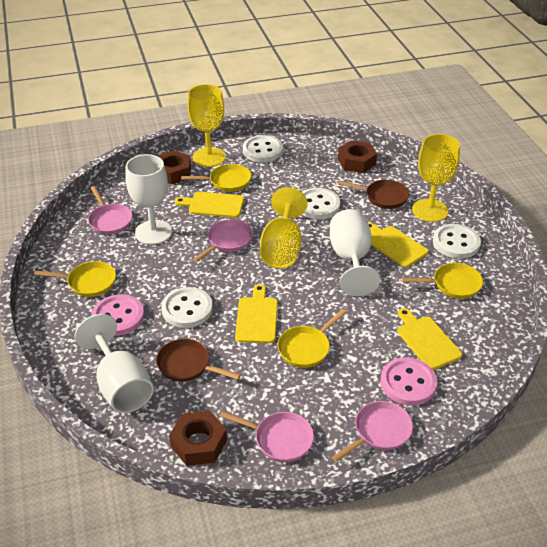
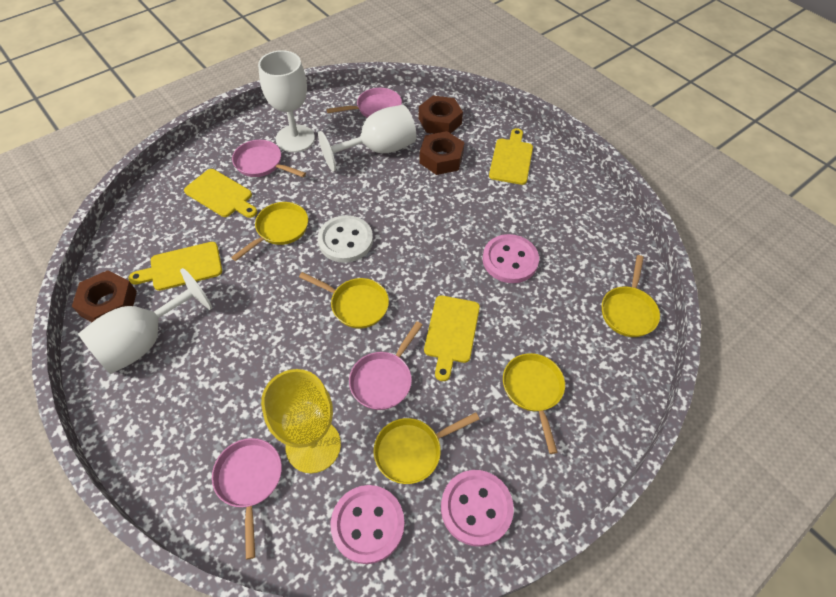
brown pan: [156,339,241,382] [338,180,409,209] = 2 -> none = 0
pink button: [92,294,144,336] [380,358,437,406] = 2 -> [330,485,404,564] [441,470,514,547] [483,234,539,283] = 3
white button: [161,287,213,328] [243,135,283,162] [302,188,340,219] [433,224,481,259] = 4 -> [318,215,373,263] = 1
yellow goblet: [187,84,226,167] [260,187,308,268] [412,134,460,222] = 3 -> [261,369,341,473] = 1
yellow pan: [34,261,116,297] [181,164,251,192] [277,309,347,368] [402,263,483,299] = 4 -> [231,202,308,261] [299,272,389,328] [374,412,479,484] [503,353,565,454] [602,255,660,337] = 5

